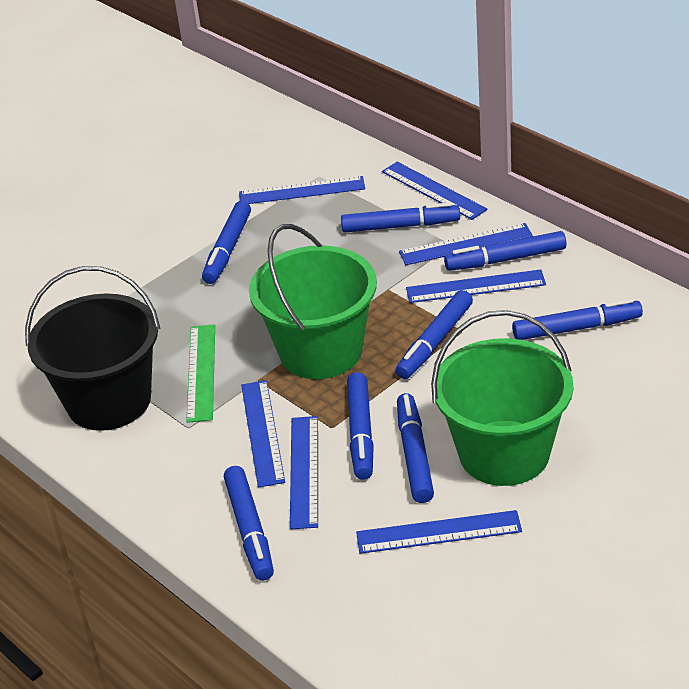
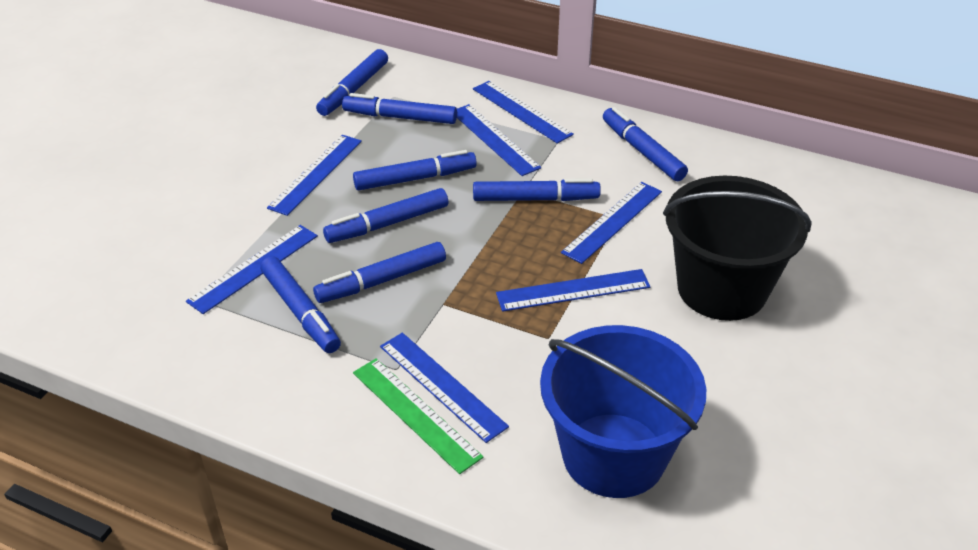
blue bucket: none = 0 -> [540,325,706,498] = 1
green bucket: [249,224,377,379] [431,310,573,486] = 2 -> none = 0

